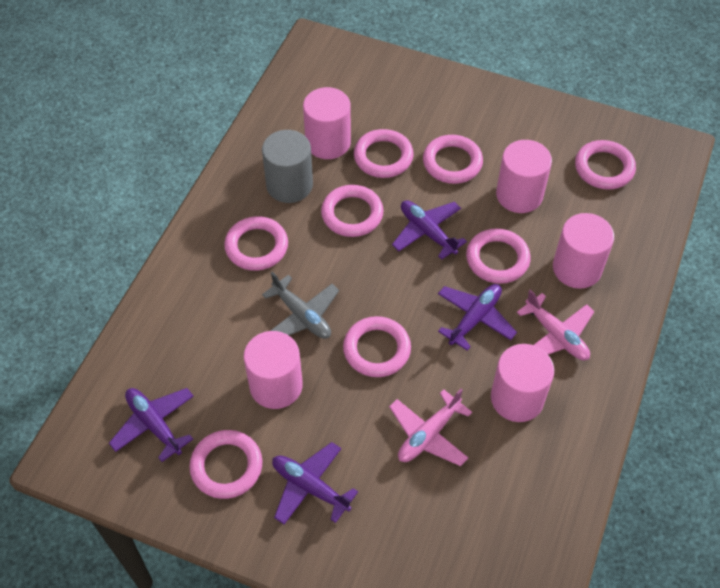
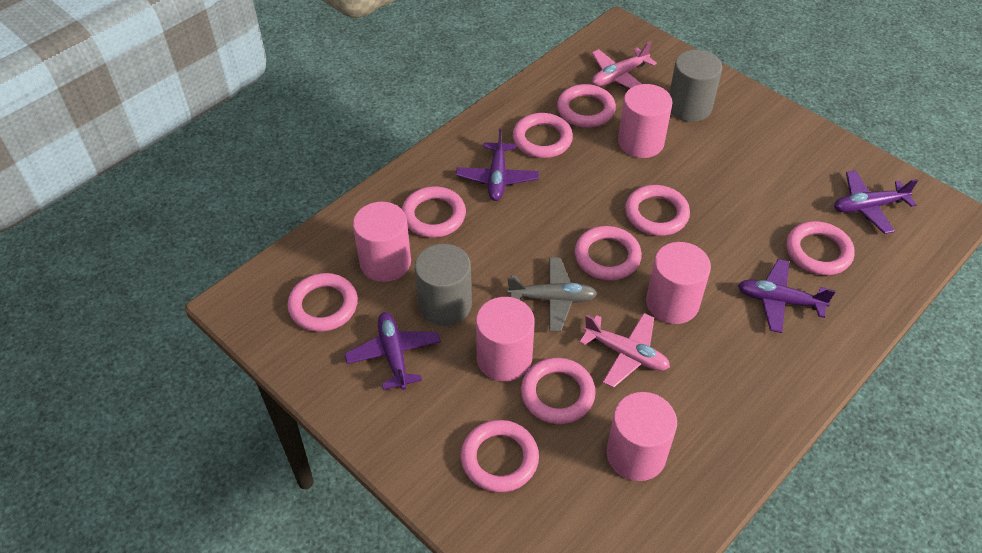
grey cylinder: [262,130,313,203] = 1 -> [415,244,472,326] [669,50,722,122] = 2
pink ring: [189,430,262,499] [224,216,288,271] [321,185,384,237] [343,316,411,377] [354,129,414,178] [423,135,483,184] [466,228,531,284] [575,140,636,190] = 8 -> [288,273,358,332] [402,187,466,238] [461,420,539,492] [513,113,573,158] [521,358,596,424] [557,84,616,128] [574,226,642,280] [625,185,690,236] [786,221,855,275] = 9

